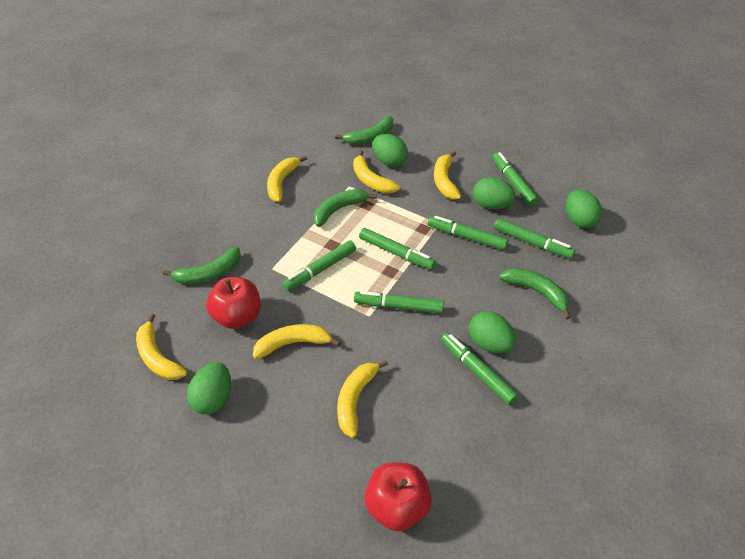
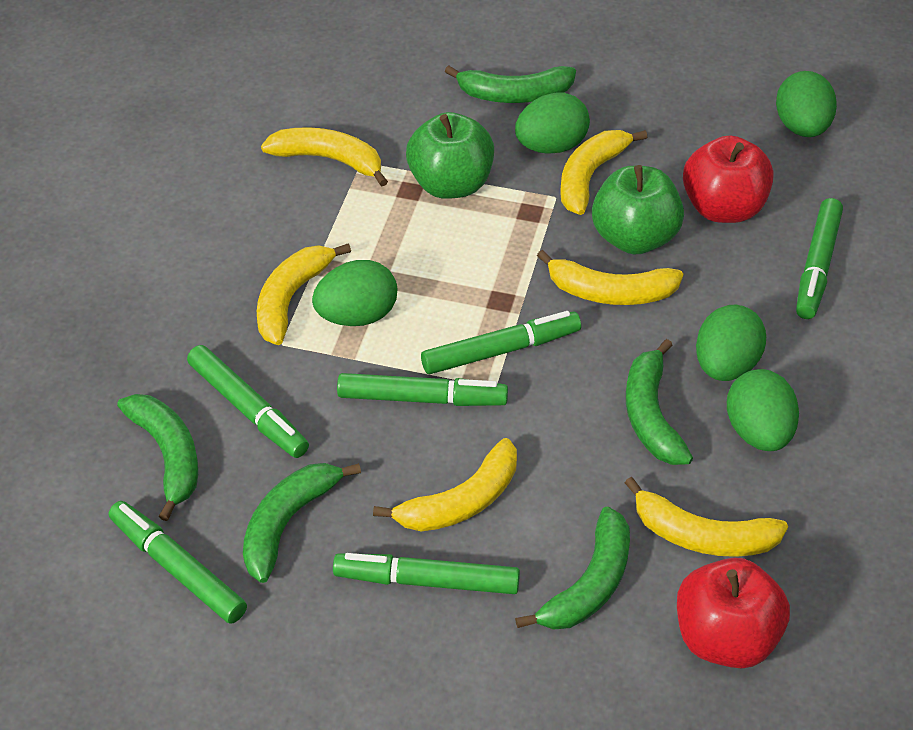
green apple: none = 0 -> [406,112,494,199] [592,165,684,254] = 2
green banana: [162,247,241,284] [314,189,377,227] [335,116,393,145] [499,268,571,320] = 4 -> [117,394,198,521] [243,463,361,583] [445,66,576,103] [515,507,630,630] [626,339,693,465] = 5
green marker: [282,240,356,291] [354,291,444,313] [359,228,436,270] [428,216,508,250] [441,332,518,405] [492,152,539,206] [494,218,575,259] = 7 -> [109,501,247,624] [187,345,309,458] [333,553,520,594] [337,373,508,406] [421,311,581,374] [796,198,843,319] = 6

